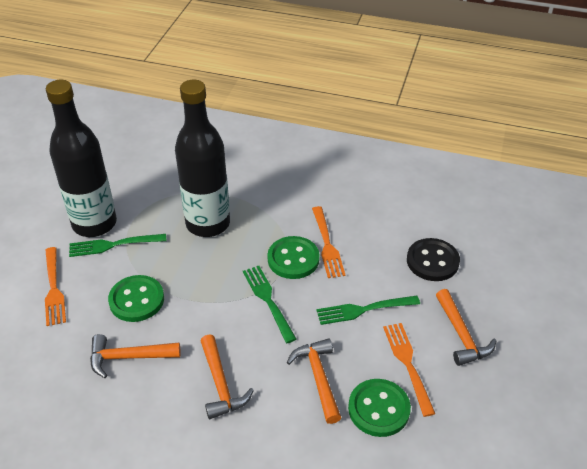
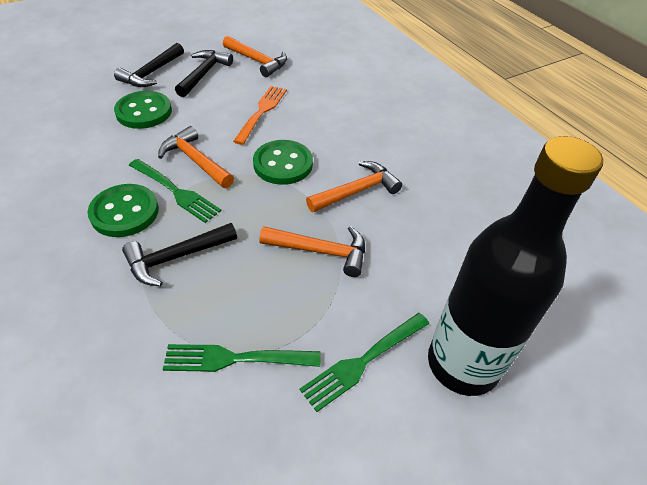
black bottle: [46,80,117,237] [175,80,230,237] = 2 -> [428,136,603,396] = 1
black button: [407,238,460,281] = 1 -> none = 0
black hammer: none = 0 -> [114,43,184,87] [122,223,237,286] [175,50,233,97] = 3
orange fork: [45,247,66,326] [312,206,346,278] [383,323,435,417] = 3 -> [233,86,287,145] = 1

